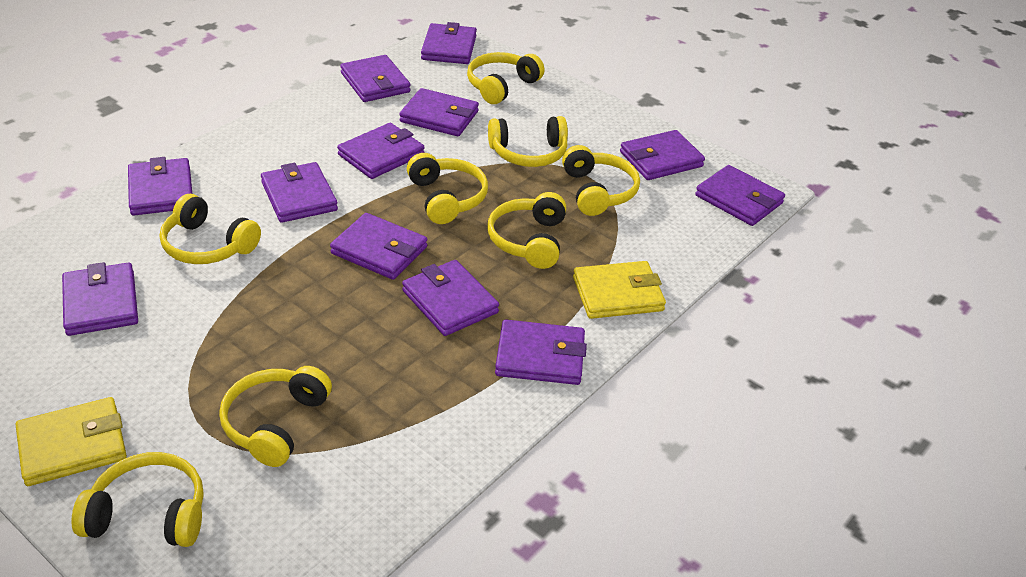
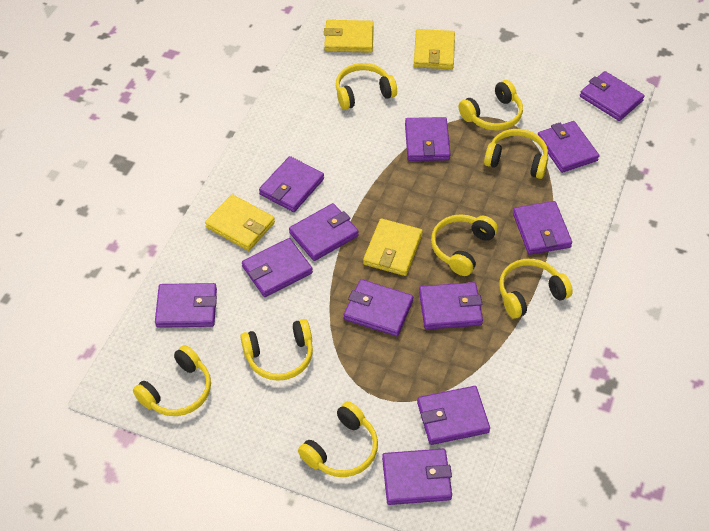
yellow wallet: [16,397,127,486] [573,261,666,319] = 2 -> [205,194,275,251] [324,20,374,53] [363,218,423,276] [414,29,455,69] = 4

